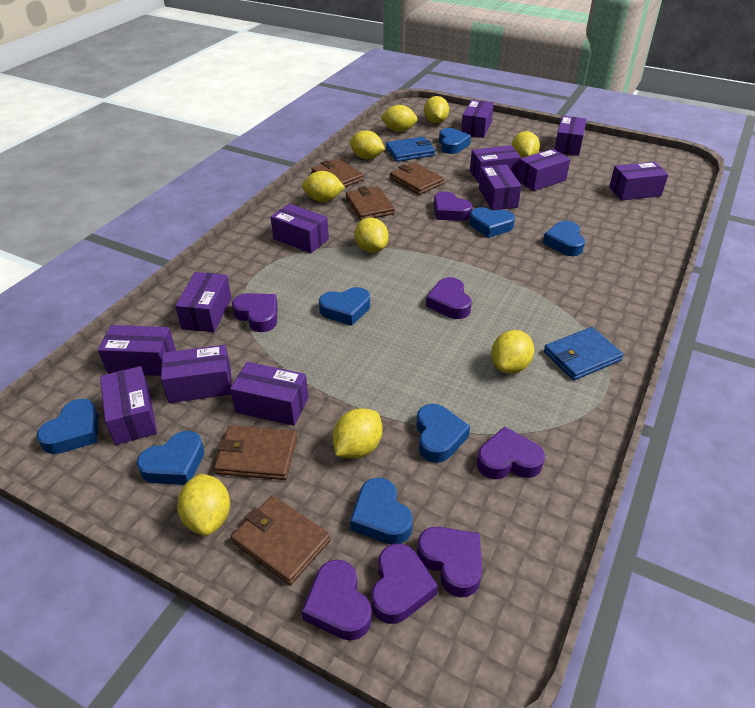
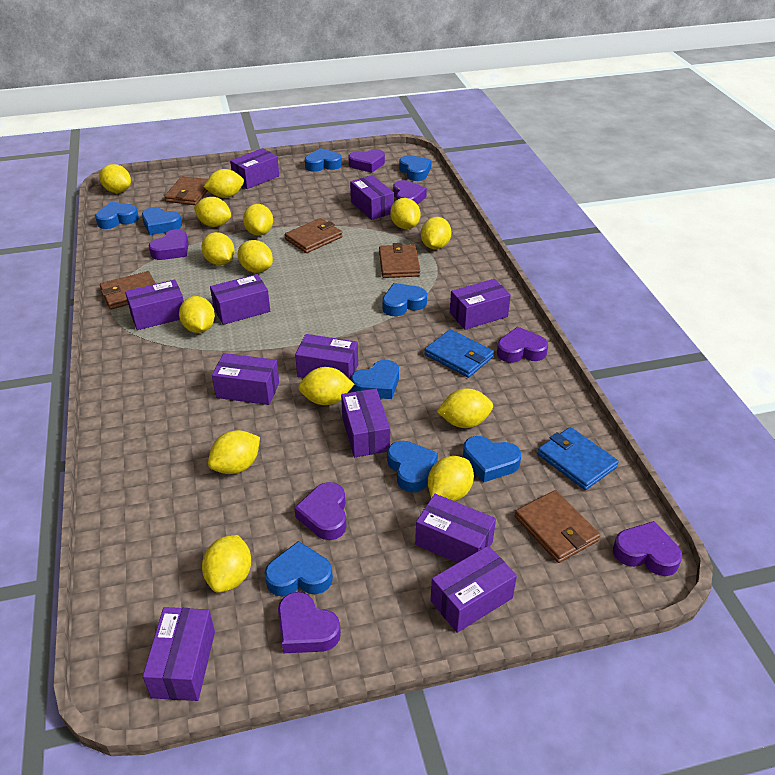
blue heart: [37,399,99,454] [137,431,204,485] [319,287,370,326] [350,478,413,544] [416,404,470,463] [439,128,471,154] [469,207,515,238] [543,220,585,256] = 8 -> [95,202,139,229] [142,207,182,235] [265,541,333,596] [305,148,342,172] [351,360,399,399] [382,283,427,316] [387,441,438,493] [399,155,432,181] [463,436,521,482] = 9
purple box: [98,325,176,376] [100,366,157,445] [161,345,232,403] [175,272,232,332] [230,362,309,426] [271,204,329,253] [461,100,494,138] [470,145,521,183] [479,164,522,210] [517,149,570,191] [554,116,587,156] [609,162,668,200] = 12 -> [125,280,184,330] [143,607,215,701] [210,274,270,325] [212,353,279,405] [230,148,279,189] [295,334,358,380] [341,389,390,457] [350,175,394,220] [415,494,496,563] [430,545,517,633] [450,279,511,330] = 11
yellow lemon: [177,474,230,536] [302,171,345,202] [333,408,382,458] [350,130,385,159] [354,217,389,253] [380,105,418,132] [424,96,449,123] [491,330,534,374] [512,131,540,158] = 9 -> [99,164,131,193] [179,296,215,333] [194,197,231,227] [201,232,235,265] [202,535,251,593] [204,169,244,198] [208,430,260,474] [238,240,273,273] [243,204,273,236] [298,367,354,405] [390,198,421,229] [421,217,451,249] [428,456,474,501] [437,389,493,428] = 14

